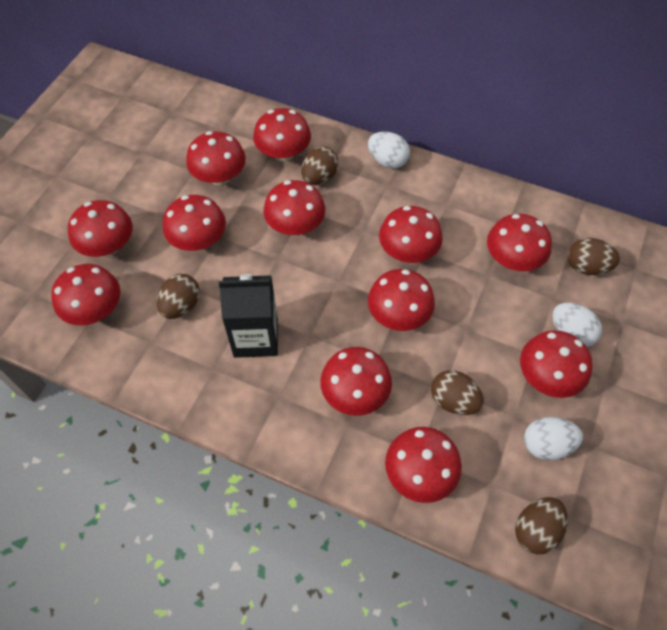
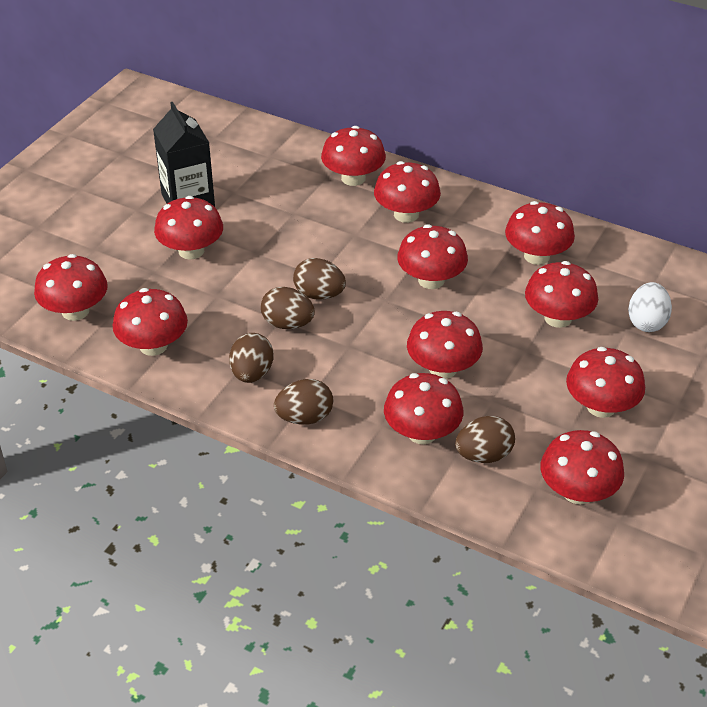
white egg: [368,132,410,168] [524,417,583,460] [552,303,602,347] = 3 -> [628,282,672,332] = 1

